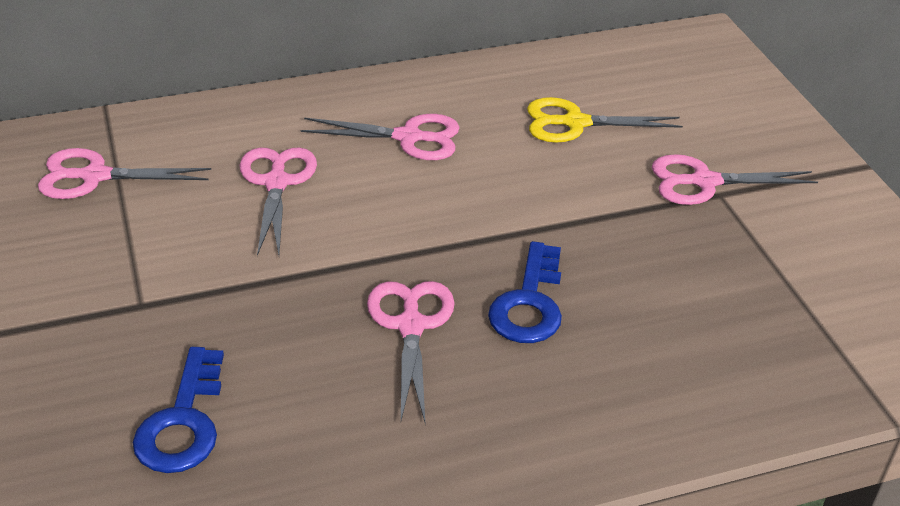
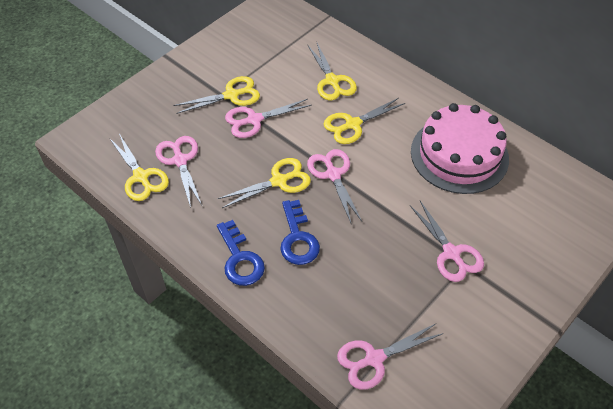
pink cake: none = 0 -> [411,103,509,194] = 1
yellow scissors: [527,97,683,143] = 1 -> [109,134,169,201] [173,76,260,114] [218,158,311,208] [308,43,357,100] [324,98,405,144] = 5

